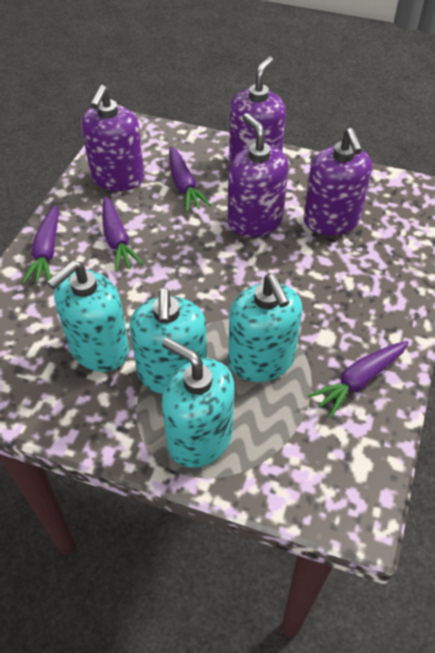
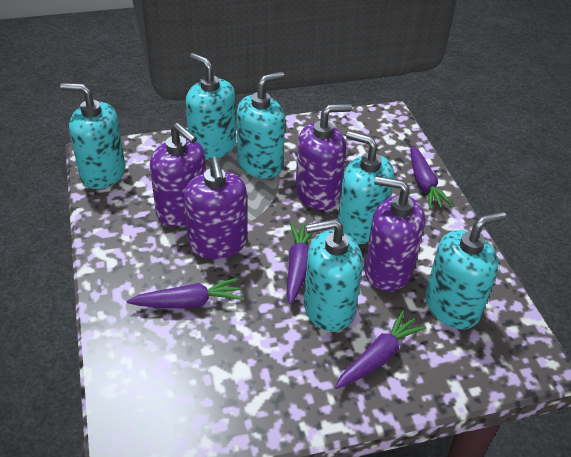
turquoise soap dispenser: [47,261,129,372] [129,288,207,394] [162,338,235,468] [228,274,302,382] = 4 -> [60,83,125,189] [186,53,236,160] [237,72,285,179] [304,219,363,332] [338,131,394,244] [425,211,506,329] = 6

